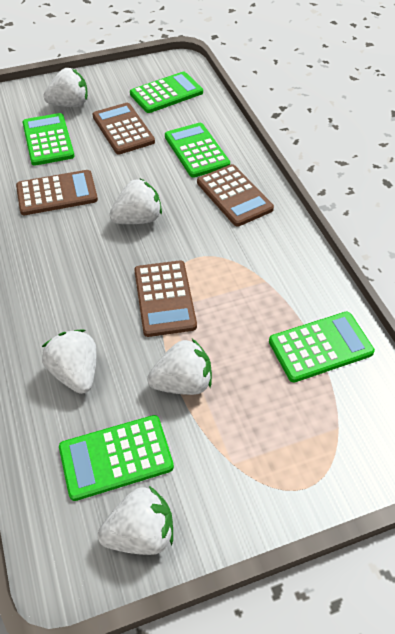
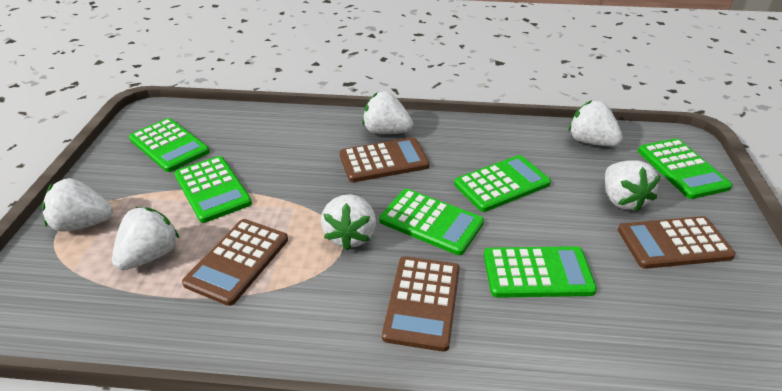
green calculator: [23,113,75,166] [59,415,174,501] [130,72,203,113] [165,123,230,178] [269,312,375,382] = 5 -> [129,118,210,172] [174,156,252,223] [379,189,484,255] [454,155,551,212] [484,246,597,298] [638,138,732,199] = 6
white strawberry: [42,329,97,394] [43,68,88,107] [98,486,173,555] [109,178,162,224] [147,339,212,395] = 5 -> [42,178,113,231] [112,207,180,270] [321,194,376,250] [362,91,413,134] [569,100,623,146] [605,160,660,212] = 6

